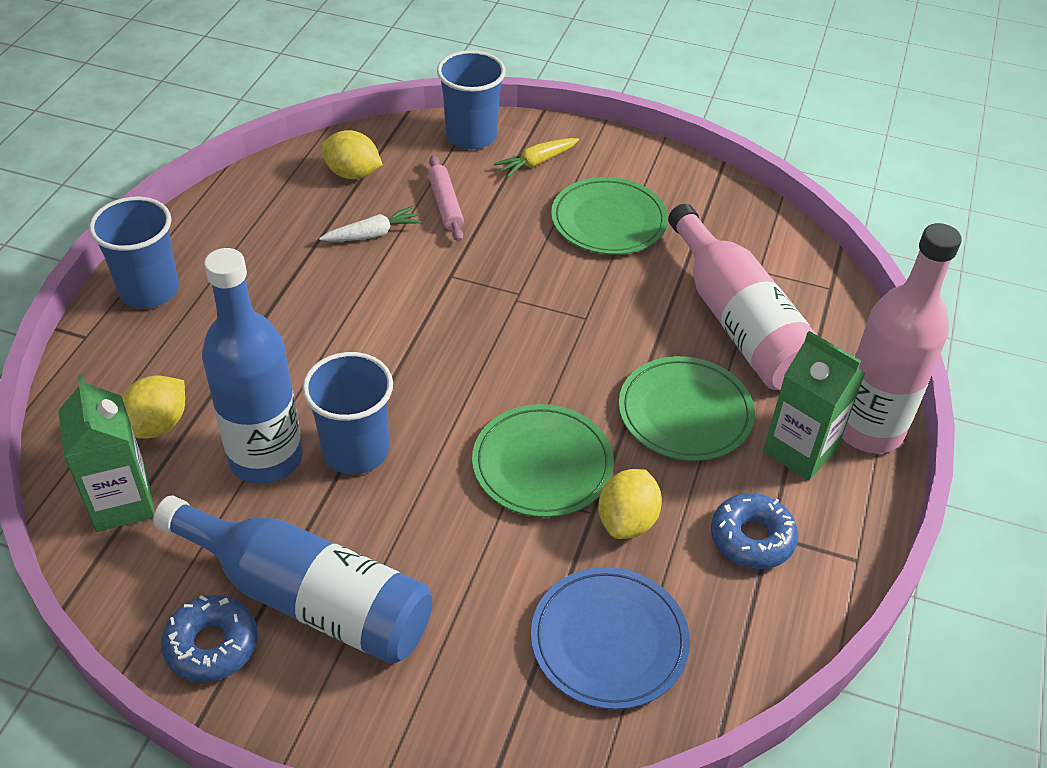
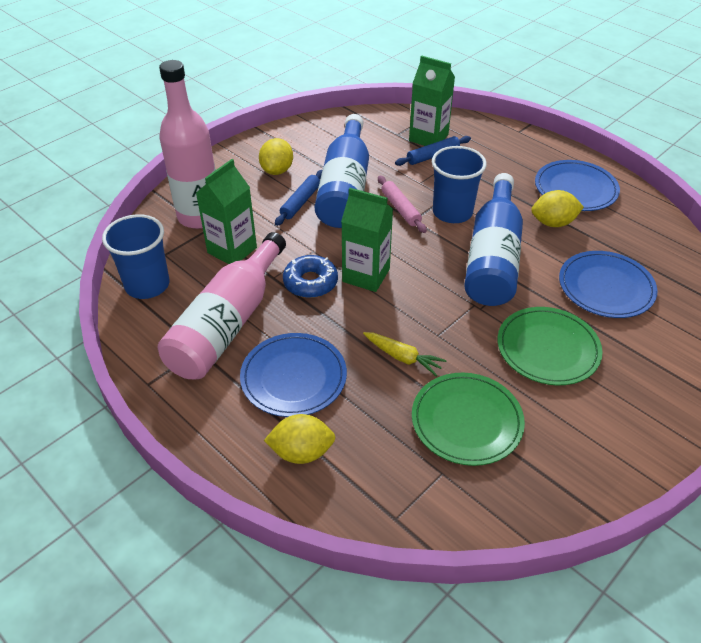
blue cup: [89,197,179,308] [302,352,393,475] [437,50,506,149] = 3 -> [102,214,170,299] [432,146,487,223] = 2
blue donut: [161,595,258,683] [711,493,798,569] = 2 -> [283,255,338,298] = 1
blue plate: [531,567,690,710] = 1 -> [240,333,347,417] [535,160,620,211] [559,251,658,318] = 3
blue rolling pin: none = 0 -> [275,170,322,226] [395,136,471,166] = 2
green carton: [58,375,155,532] [763,331,865,480] = 2 -> [196,159,257,264] [341,188,393,292] [409,55,455,146] = 3
green plate: [472,404,614,517] [551,177,668,255] [619,356,755,461] = 3 -> [412,373,525,466] [497,307,603,385] = 2
white carrot: [319,206,422,241] = 1 -> none = 0

